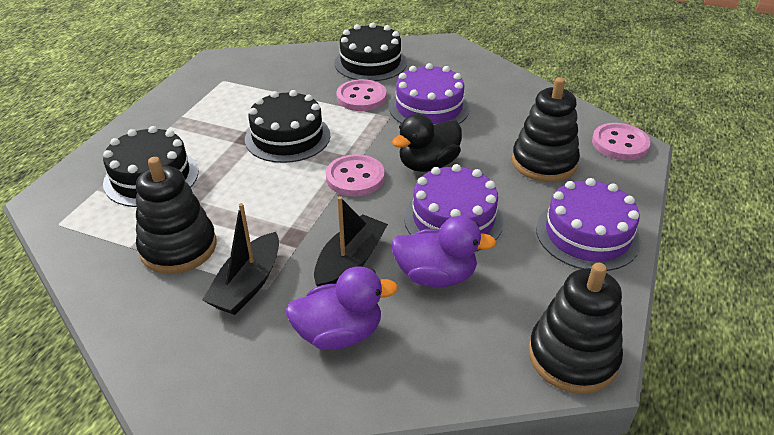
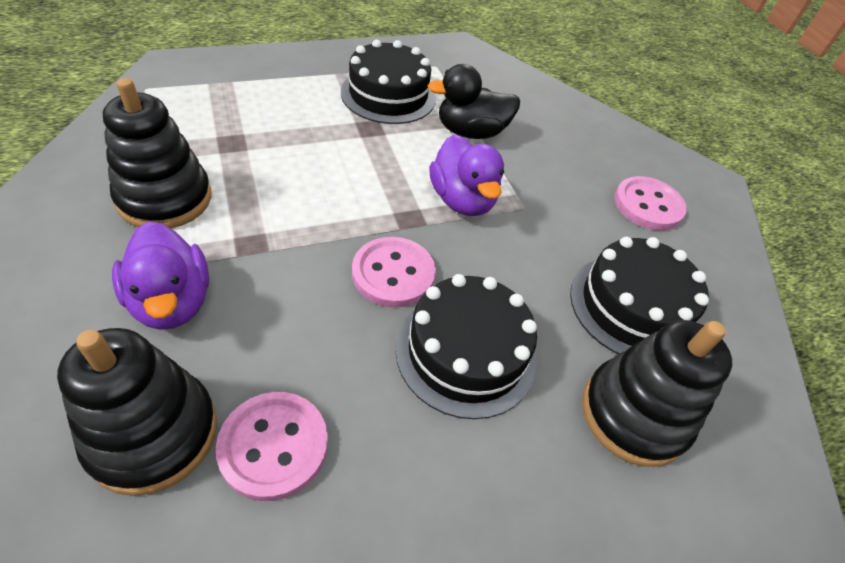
black boat: [202,203,279,315] [314,196,388,287] = 2 -> none = 0
purple cake: [389,63,470,125] [404,164,504,252] [536,178,641,271] = 3 -> none = 0

